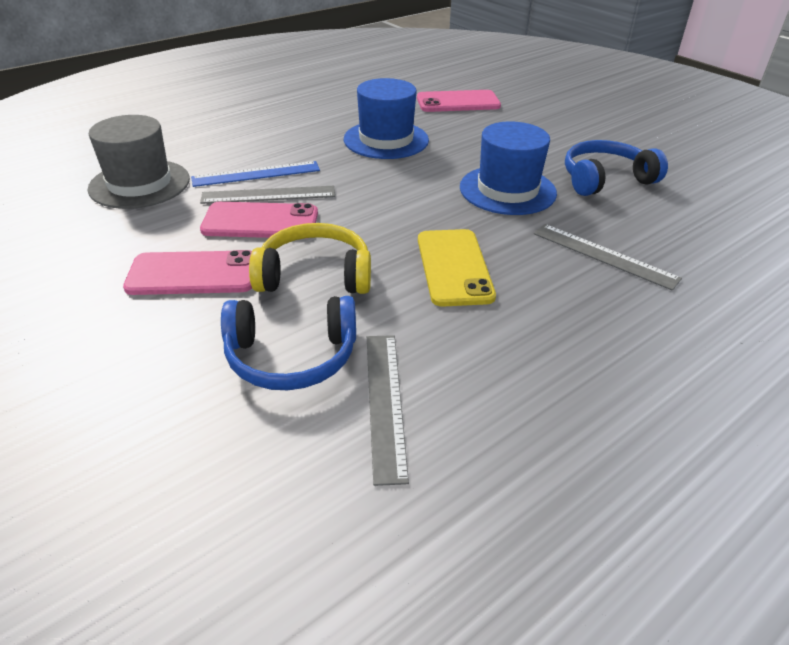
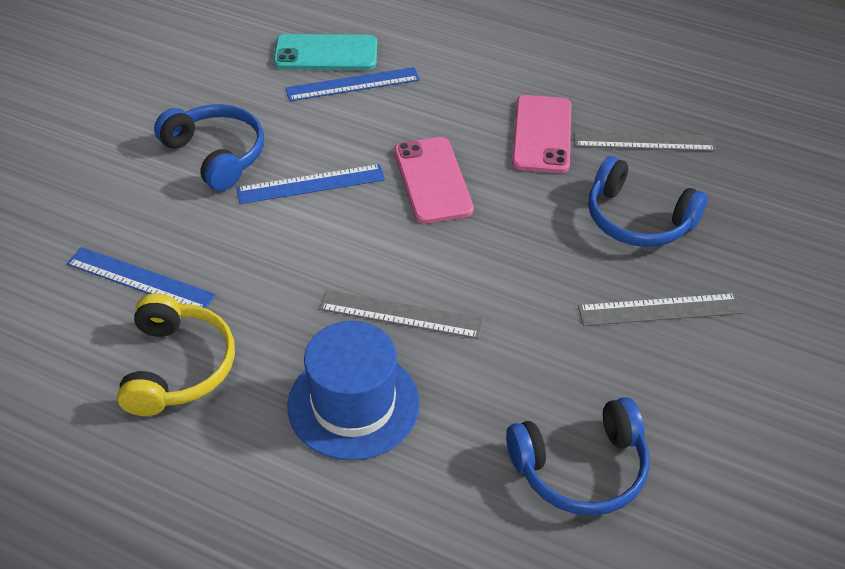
blue hat: [344,78,429,159] [460,121,557,215] = 2 -> [287,321,420,461] = 1
blue headphones: [221,296,356,390] [565,140,668,196] = 2 -> [154,104,264,191] [506,397,650,516] [588,156,708,247] = 3
blue ruler: [191,161,320,187] = 1 -> [66,247,216,308] [237,164,385,204] [285,67,420,101] = 3
grey hat: [88,115,190,209] = 1 -> none = 0
pink phone: [123,250,252,295] [200,202,318,239] [417,90,501,112] = 3 -> [394,137,474,224] [512,95,571,173] = 2
turquoise phone: none = 0 -> [273,34,377,70] = 1
yellow phone: [418,229,496,307] = 1 -> none = 0

